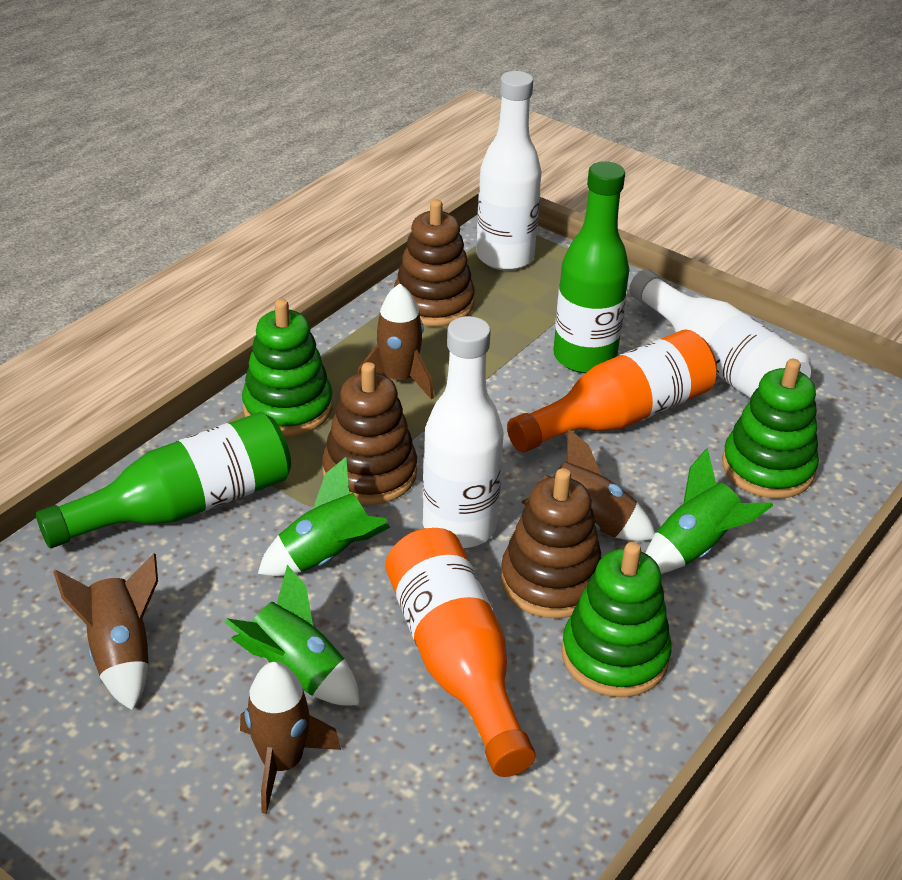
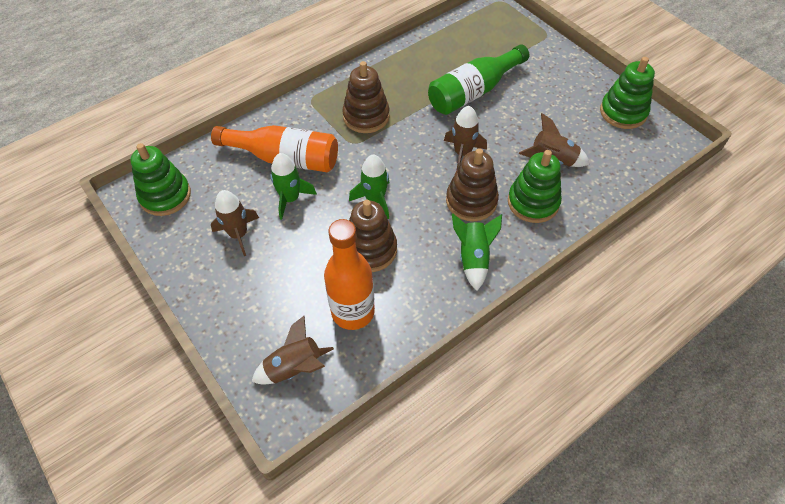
green bottle: [36,412,291,548] [553,161,629,373] = 2 -> [428,44,529,115] = 1
white bottle: [423,316,503,548] [476,71,541,270] [629,269,811,399] = 3 -> none = 0

